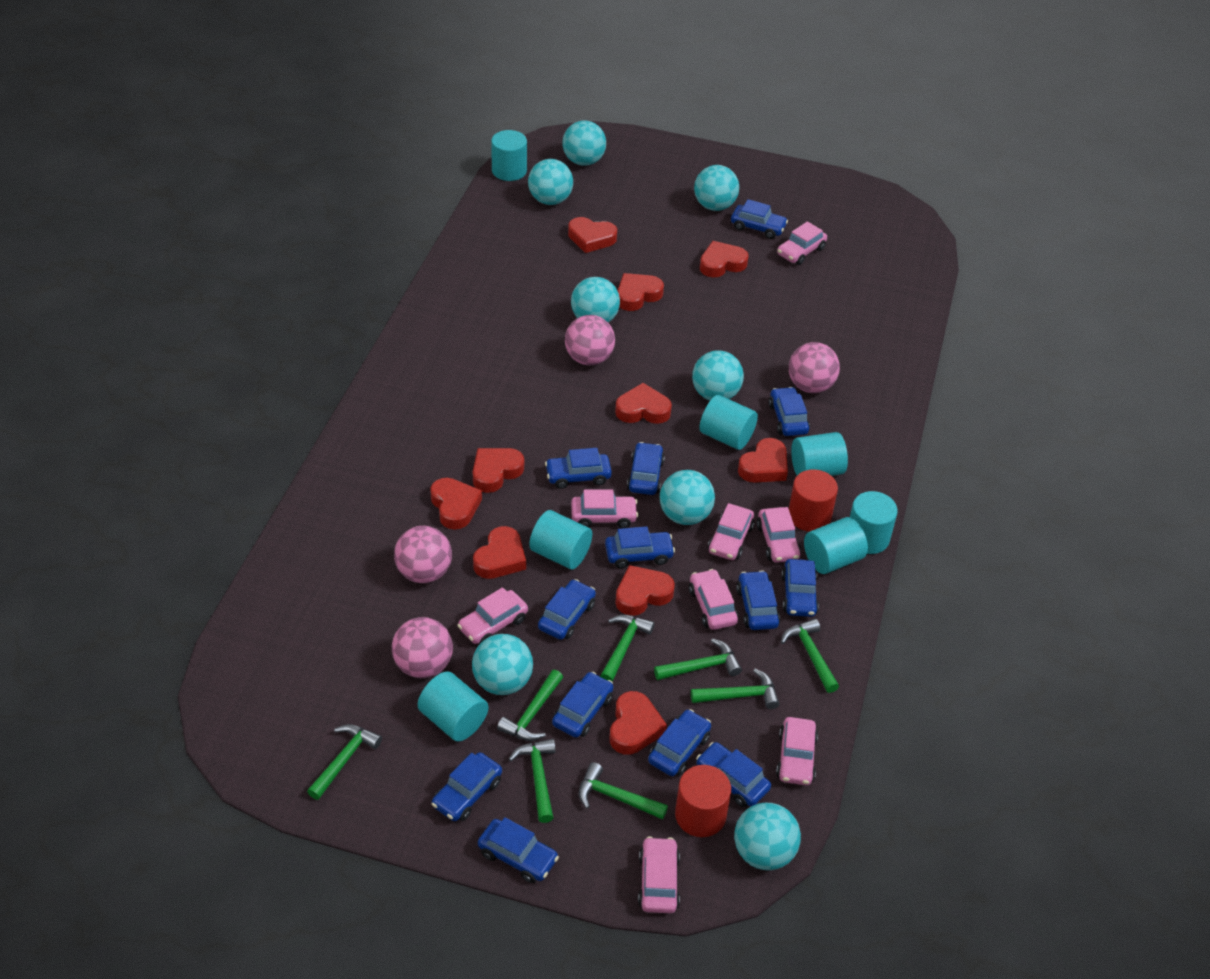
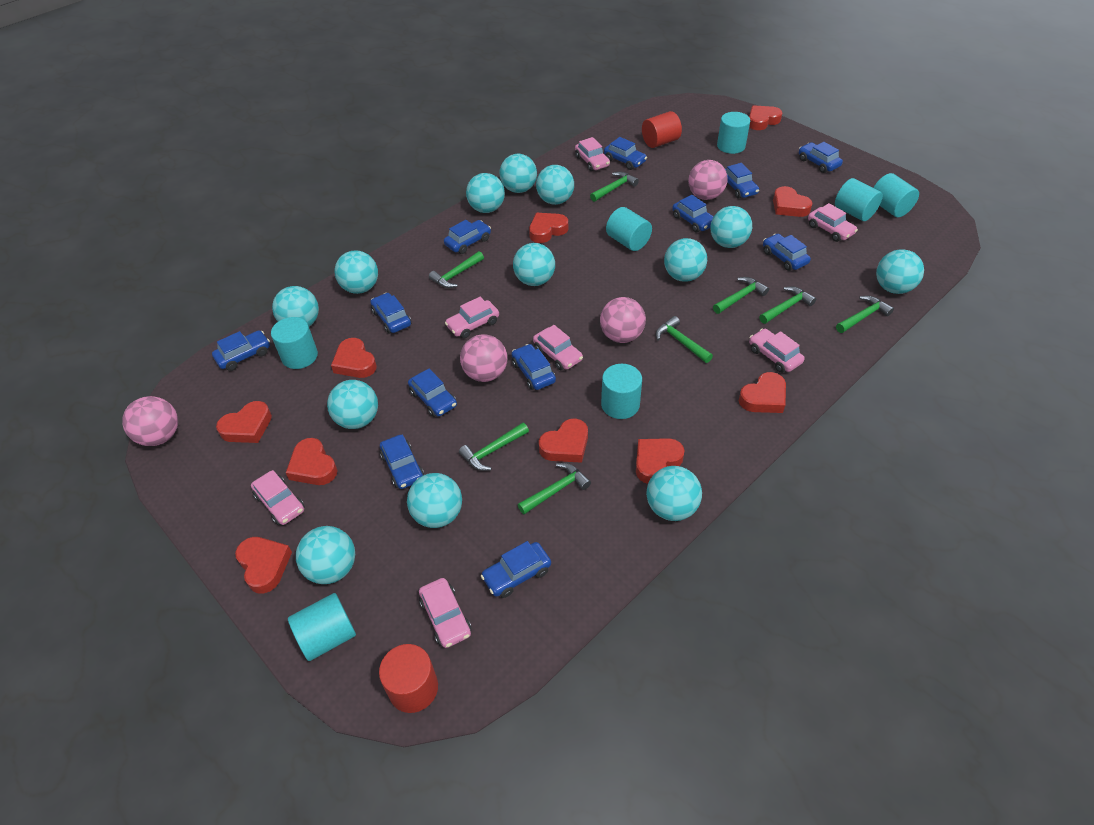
blue car: [432,752,502,821] [478,817,559,883] [538,579,596,640] [545,448,612,489] [552,672,613,738] [605,526,675,568] [627,442,665,495] [648,709,711,776] [696,742,771,807] [731,199,788,239] [736,570,780,630] [769,387,810,436] [781,559,819,617] = 13 -> [212,330,270,371] [370,293,411,334] [380,435,424,489] [408,369,457,417] [444,220,491,254] [481,541,551,598] [512,344,556,390] [604,137,647,170] [672,195,714,232] [725,163,759,199] [763,234,811,271] [799,142,843,173] = 12
pink car: [457,587,528,644] [571,489,638,528] [638,836,680,913] [689,569,738,630] [708,503,754,560] [756,507,801,563] [776,717,818,785] [777,221,827,265] = 8 -> [251,470,305,525] [419,578,472,648] [445,297,499,339] [533,325,583,370] [575,137,610,171] [749,329,805,373] [808,203,858,242] = 7
turquoise ball: [472,634,533,695] [528,159,573,205] [562,120,606,166] [571,277,620,322] [660,470,715,525] [692,350,744,401] [694,165,739,211] [734,803,801,870] = 8 -> [272,286,319,327] [296,526,355,584] [327,380,378,429] [335,250,378,294] [407,473,462,528] [466,173,505,213] [499,154,537,193] [513,243,555,286] [536,165,574,205] [646,466,702,521] [664,238,707,282] [710,206,752,248] [876,249,924,294] = 13

